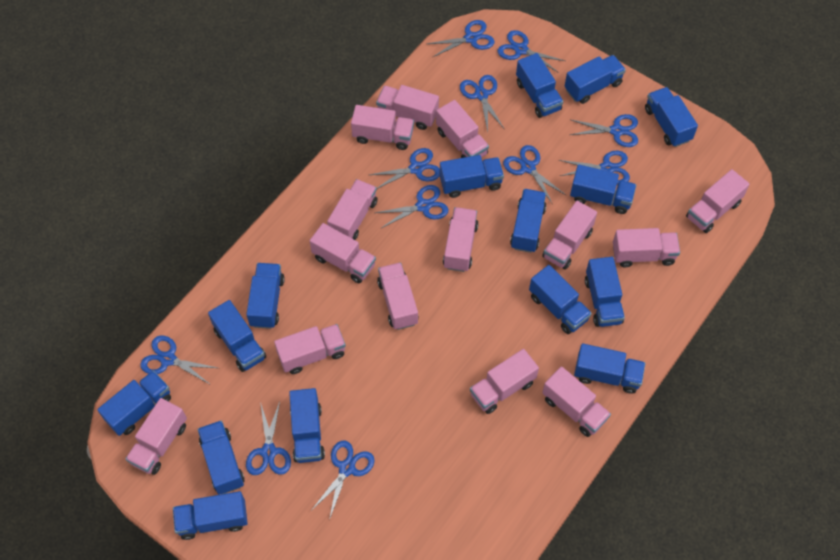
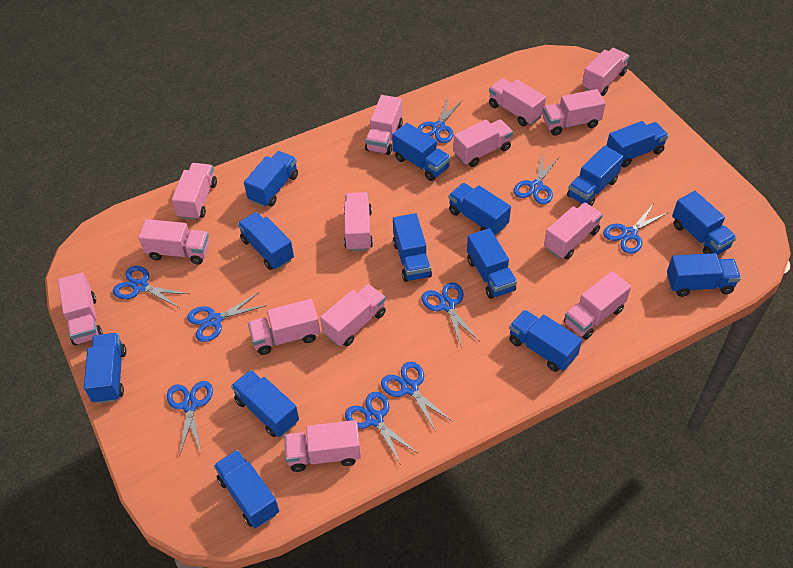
blue scissors: [140,335,218,385] [246,401,291,475] [311,441,375,520] [369,148,440,189] [375,185,449,229] [427,20,495,57] [460,75,504,131] [498,30,565,73] [503,145,566,203] [559,151,630,185] [570,114,638,147] = 11 -> [113,266,189,308] [167,381,213,457] [187,293,267,342] [345,392,418,465] [381,362,452,432] [417,96,463,143] [422,282,479,348] [514,153,559,205] [603,203,669,254] = 9
blue truck: [97,371,171,436] [173,491,248,540] [197,420,244,495] [208,300,266,372] [246,263,285,329] [289,388,325,463] [440,155,504,198] [510,189,546,253] [516,53,563,118] [529,265,592,334] [565,55,626,104] [570,164,636,214] [574,344,645,394] [585,257,625,327] [645,87,698,147] = 15 -> [84,333,126,404] [214,450,279,528] [231,370,299,437] [238,212,294,270] [244,151,298,207] [392,123,451,181] [393,213,432,282] [449,183,511,236] [467,228,517,299] [509,310,582,372] [567,146,624,206] [607,121,669,167] [667,253,741,297] [672,191,737,255] = 14

